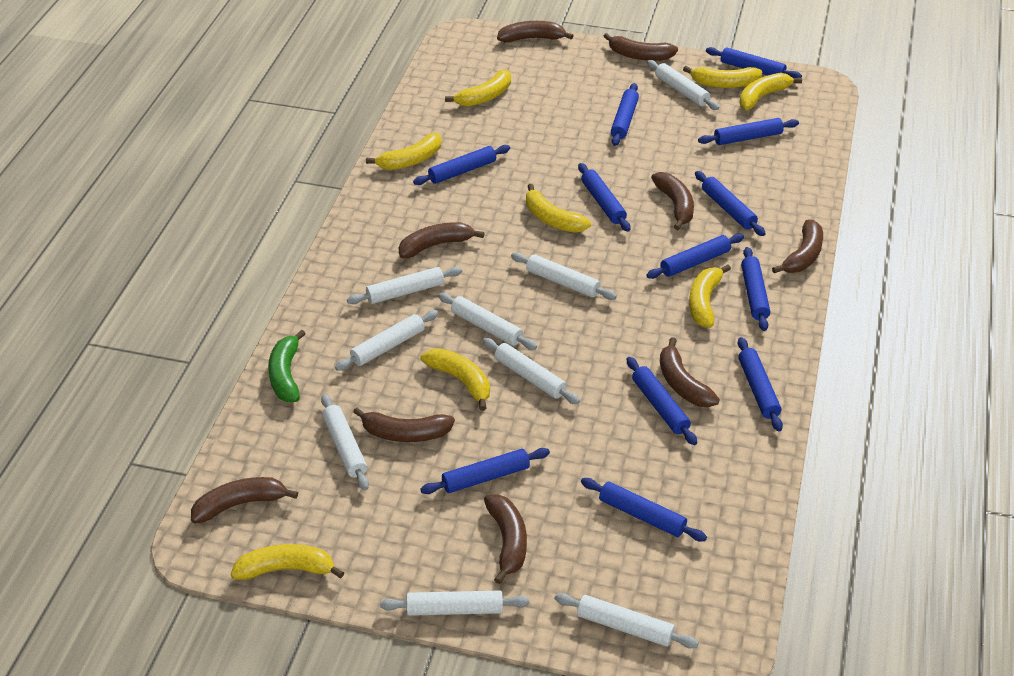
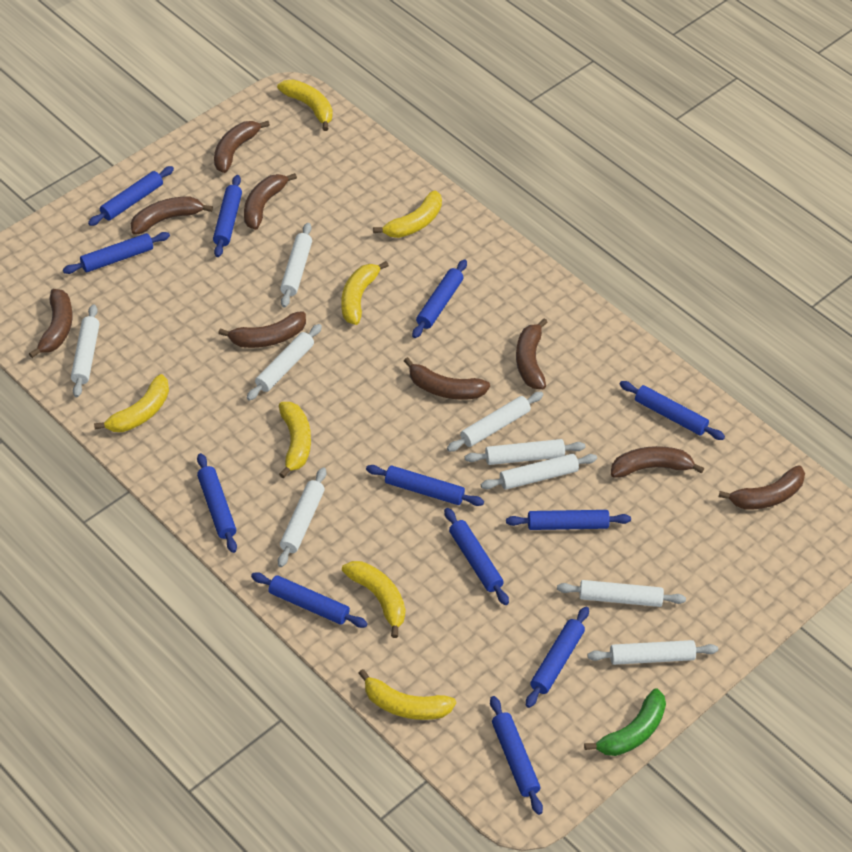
yellow banana: [231,544,344,580] [366,133,442,170] [420,348,490,411] [445,69,511,107] [526,184,591,233] [683,66,762,88] [689,264,731,328] [739,73,802,110] = 8 -> [94,374,169,432] [277,80,333,131] [279,402,311,478] [341,261,389,325] [342,561,405,638] [358,669,456,720] [373,190,442,238] = 7

